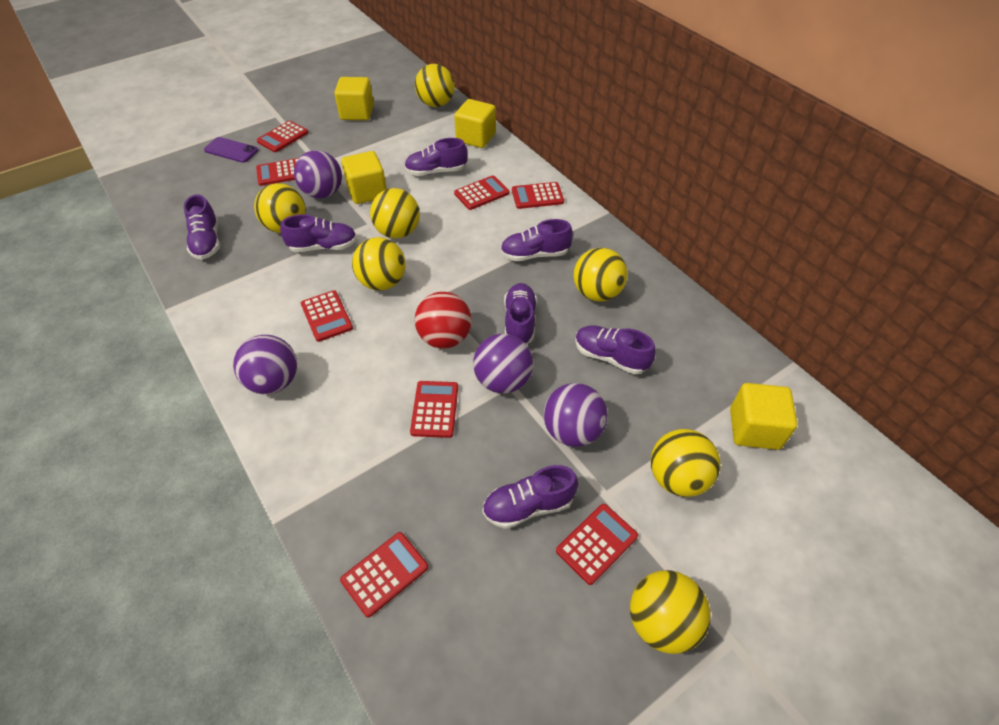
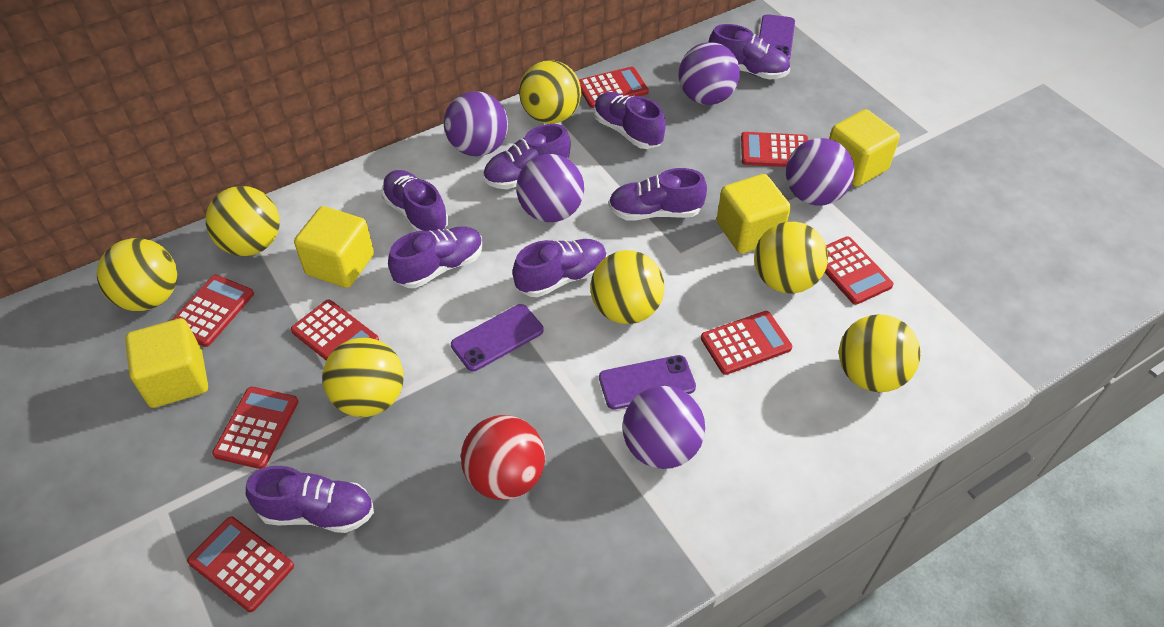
purple ball: [233,335,297,394] [294,150,342,198] [473,334,533,393] [544,383,608,447] = 4 -> [444,91,508,157] [516,154,584,222] [622,386,705,469] [679,42,740,105] [786,138,855,206] = 5
purple phone: [204,137,258,163] = 1 -> [451,304,544,371] [599,355,696,409] [759,14,795,59] = 3
purple shoe: [184,194,220,260] [280,214,357,252] [404,138,468,176] [482,465,578,529] [500,219,573,261] [504,283,537,344] [575,325,656,374] = 7 -> [246,466,374,533] [381,170,448,232] [388,226,483,288] [483,124,571,189] [513,239,607,297] [594,92,666,149] [608,168,707,221] [709,24,790,79] = 8

